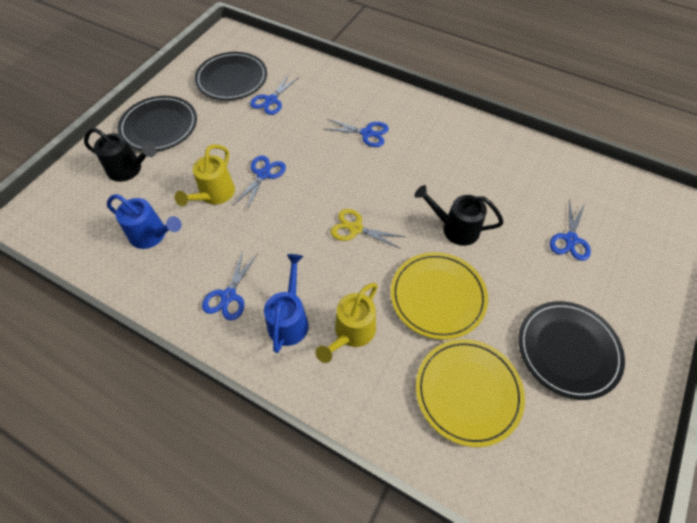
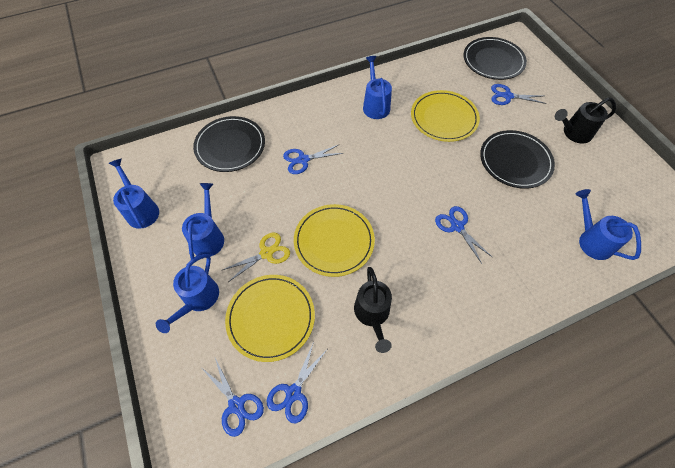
blue watering can: [107,194,182,249] [264,254,309,353] = 2 -> [109,159,159,229] [156,254,219,333] [182,183,224,260] [363,56,392,119] [576,189,641,260] = 5
yellow plate: [391,252,488,340] [416,339,525,447] = 2 -> [225,275,315,362] [294,204,375,277] [411,90,480,142] = 3
yellow watering can: [175,144,235,206] [316,283,378,363] = 2 -> none = 0

